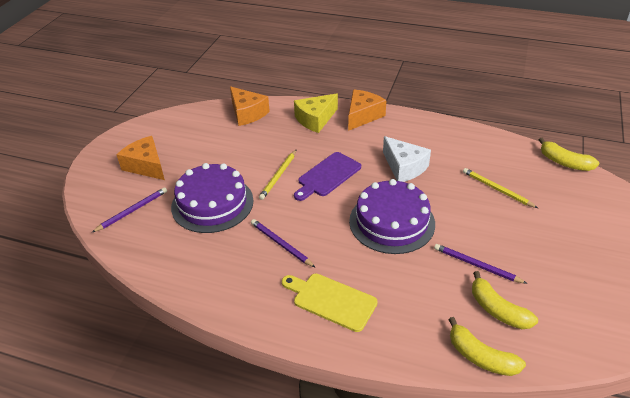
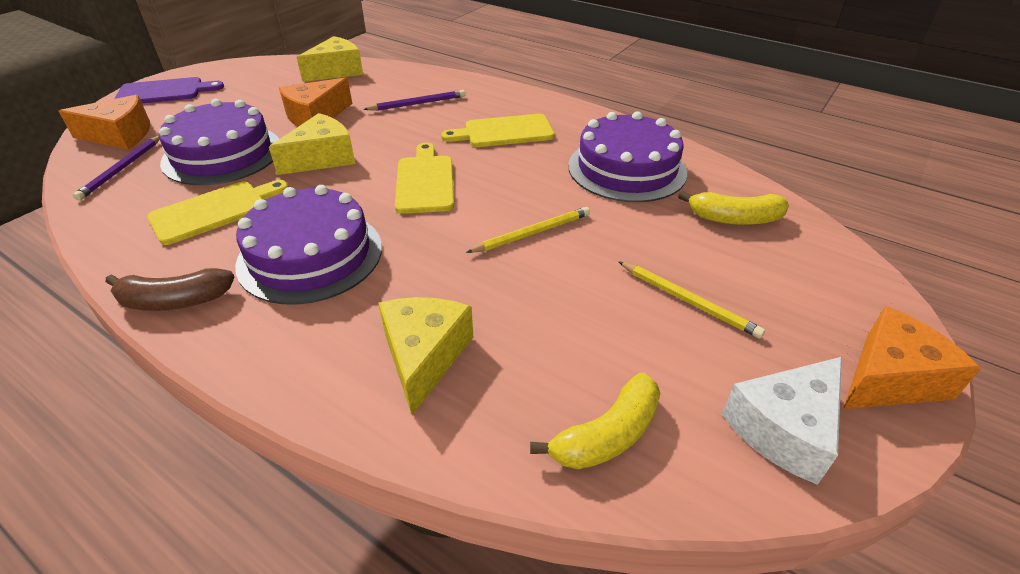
brown banana: none = 0 -> [105,268,234,311] = 1
purple cake: [171,163,253,233] [349,179,435,254] = 2 -> [159,99,279,185] [235,185,382,305] [568,111,687,202] = 3
purple pencil: [92,187,167,232] [251,219,316,268] [434,244,528,284] = 3 -> [73,136,160,200] [363,90,465,111] = 2
yellow banana: [448,317,526,376] [472,271,538,329] [539,138,599,171] = 3 -> [530,373,660,469] [678,191,789,225] = 2
yellow cheese: [294,93,338,133] = 1 -> [269,113,355,175] [296,36,363,82] [378,297,473,415] = 3
yellow cutting board: [282,273,378,332] = 1 -> [147,180,289,245] [395,142,454,214] [441,114,555,147] = 3

